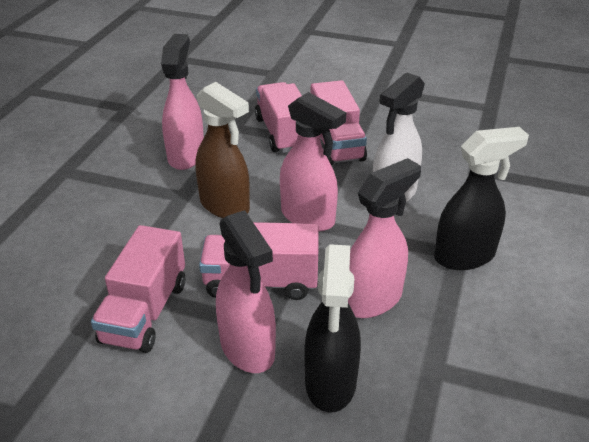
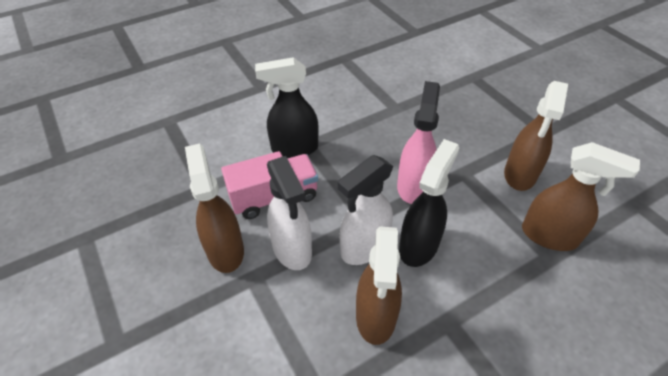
brown spray bottle: [195,82,250,218] = 1 -> [185,144,244,273] [356,226,402,345] [504,81,568,191] [522,142,640,251] = 4
pink spray bottle: [161,34,204,170] [216,210,276,373] [280,92,346,231] [348,158,421,318] = 4 -> [397,81,440,204] = 1
pink truck: [91,225,185,353] [199,222,319,300] [255,82,302,153] [311,80,367,165] = 4 -> [221,151,318,219] = 1
white spray bottle: [373,73,425,202] = 1 -> [267,156,312,270] [338,155,393,265] = 2

